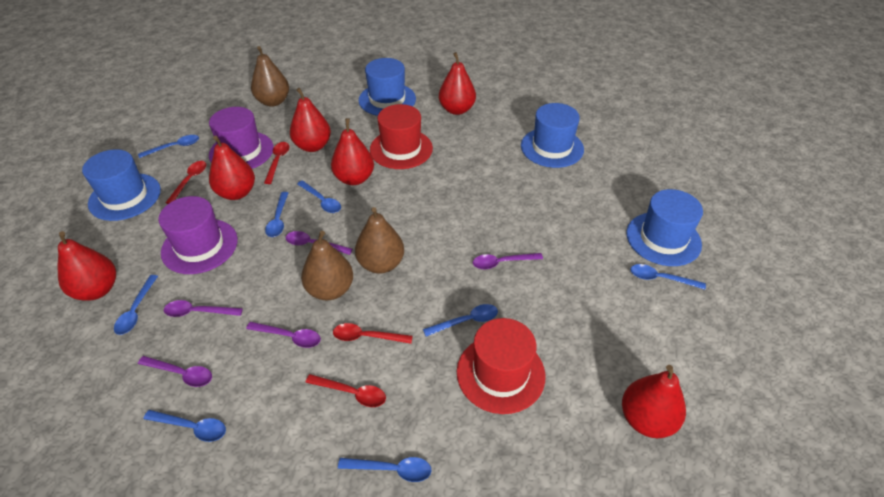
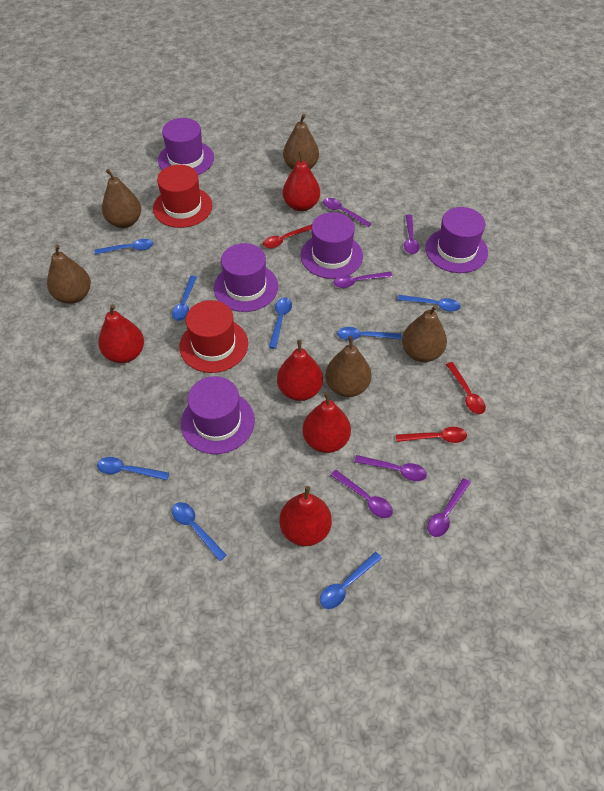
blue hat: [82,149,161,221] [359,58,416,116] [521,103,584,168] [626,189,703,266] = 4 -> none = 0
brown pear: [251,46,289,107] [301,231,353,300] [355,207,404,273] = 3 -> [47,244,91,304] [102,169,141,228] [283,114,319,170] [325,336,371,397] [402,305,447,362] = 5
purple hat: [158,196,238,274] [209,107,274,169] = 2 -> [158,118,214,175] [181,376,255,454] [214,243,278,312] [301,212,363,279] [426,207,488,273] = 5
purple spoon: [138,356,212,387] [164,300,243,317] [246,322,321,348] [285,231,353,255] [473,253,543,269] = 5 -> [323,198,372,227] [330,470,393,518] [334,272,392,288] [354,455,427,481] [404,215,420,254] [427,478,471,537] = 6
red pear: [57,231,116,301] [209,136,255,200] [290,88,331,152] [331,118,374,185] [439,52,476,115] [622,365,686,438] = 6 -> [98,304,144,363] [277,340,323,401] [279,486,332,546] [283,151,320,211] [303,392,351,453] = 5
red spoon: [166,161,206,204] [264,142,289,184] [305,374,386,407] [333,323,413,344] = 4 -> [263,224,312,248] [396,427,467,443] [446,362,486,414] = 3

